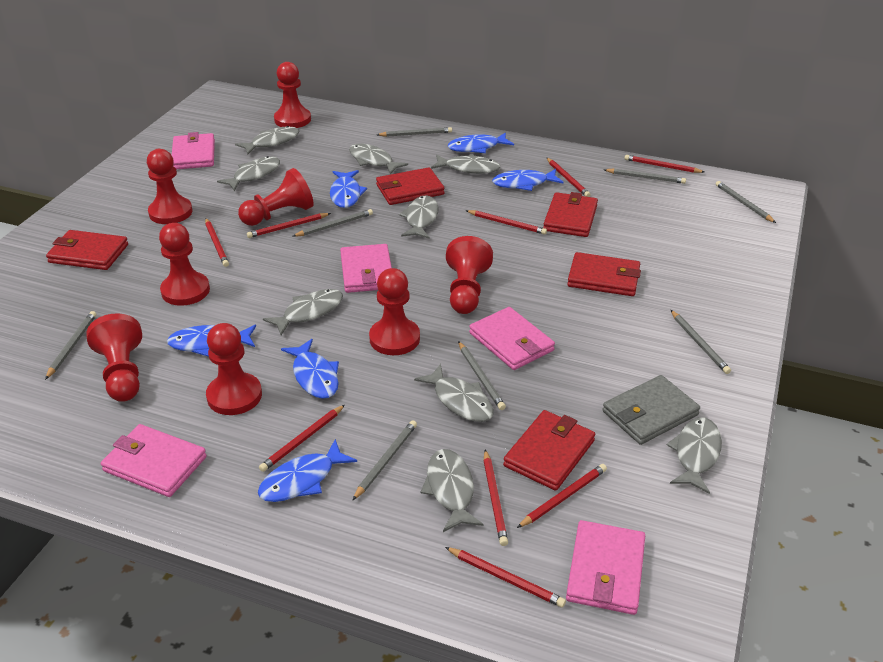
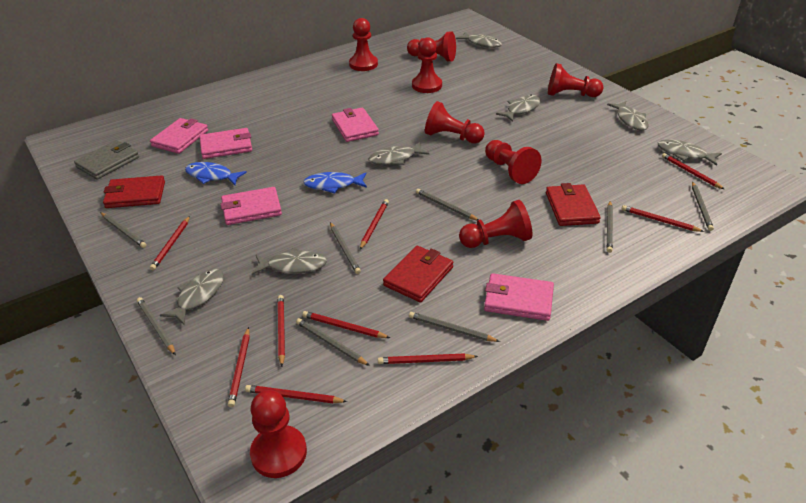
blue fish: [167,324,256,357] [258,439,357,502] [281,339,339,399] [330,170,367,208] [448,132,514,153] [492,169,564,191] = 6 -> [185,162,247,185] [303,172,367,193] = 2
grey fish: [217,156,280,191] [235,126,299,155] [263,289,343,335] [349,144,408,175] [399,195,439,239] [414,364,494,422] [420,449,483,532] [431,154,500,174] [667,417,722,494] = 9 -> [160,269,224,325] [252,248,327,275] [368,142,429,165] [456,32,502,48] [496,95,541,122] [607,101,649,130] [658,140,722,166] = 7
red wallet: [46,230,128,270] [376,167,445,205] [503,410,595,491] [543,192,598,237] [567,252,641,296] = 5 -> [103,175,165,208] [383,246,453,302] [546,183,601,226] = 3

